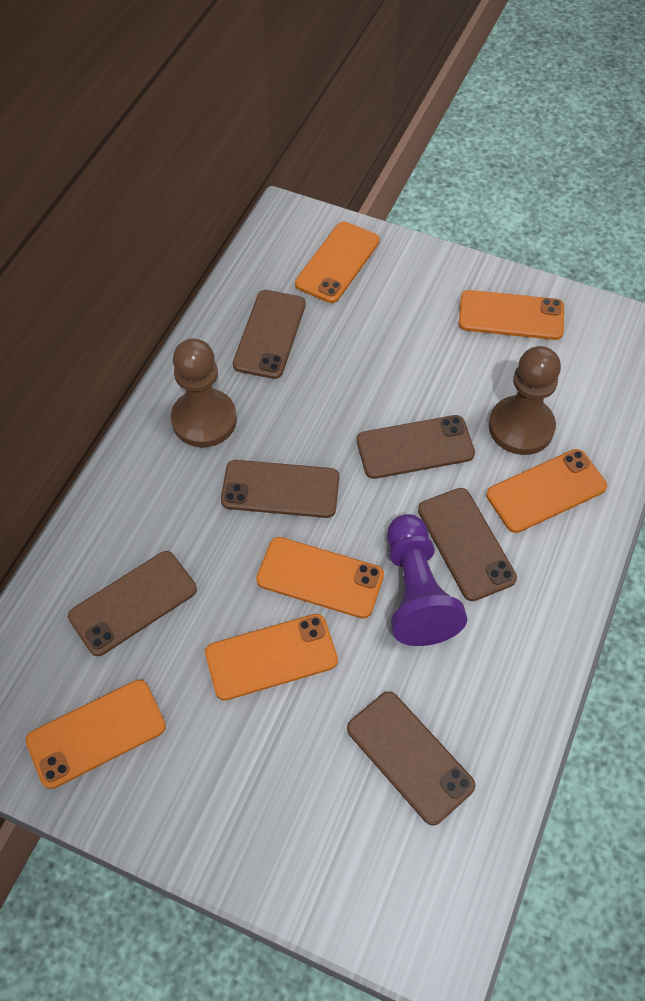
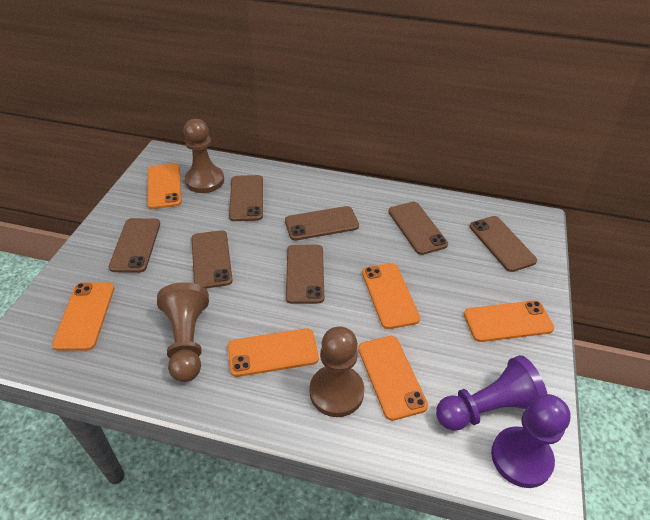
brown pawn: [171,338,237,448] [489,346,561,455] = 2 -> [157,282,209,382] [184,119,224,193] [309,326,364,417] = 3
brown phone: [68,551,197,656] [221,460,339,518] [233,290,306,379] [347,691,476,826] [357,415,475,479] [418,488,517,601] = 6 -> [109,218,160,273] [191,230,233,289] [229,175,263,221] [285,206,359,241] [286,245,324,304] [389,202,448,255] [470,216,537,272] = 7
purple pawn: [387,514,467,646] = 1 -> [436,355,547,431] [491,394,571,488] = 2

